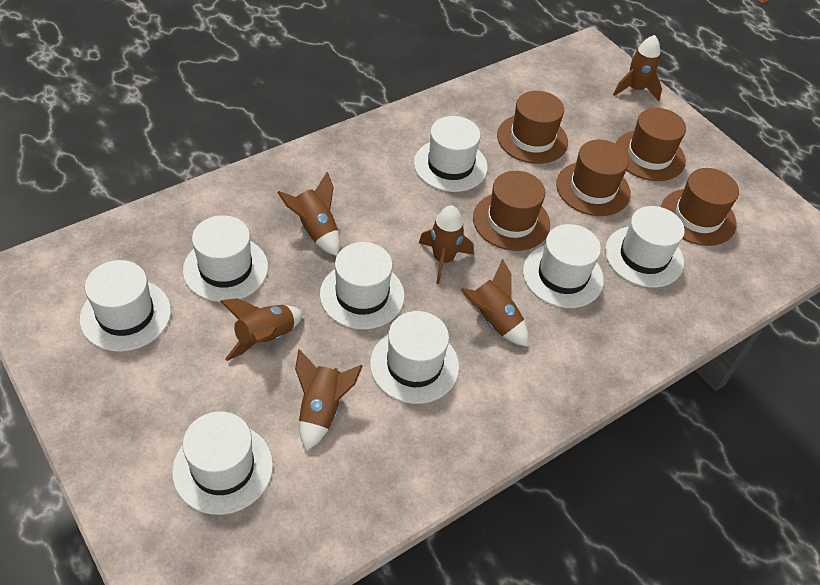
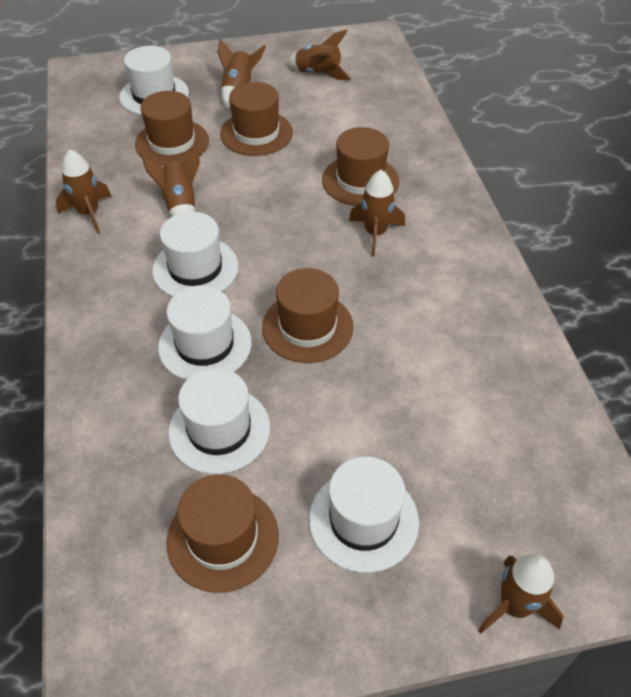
white hat: [80,260,171,352] [172,411,273,515] [183,215,268,302] [320,242,404,330] [370,311,459,404] [414,116,488,192] [523,224,604,308] [605,206,685,288] = 8 -> [119,46,189,115] [152,212,239,297] [158,285,252,380] [168,368,270,474] [309,457,419,573] = 5

